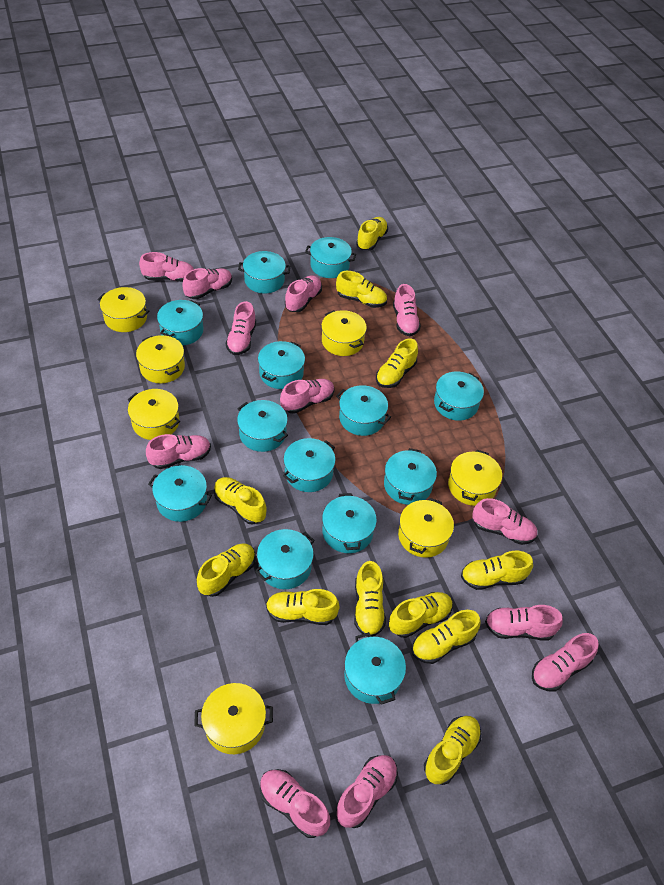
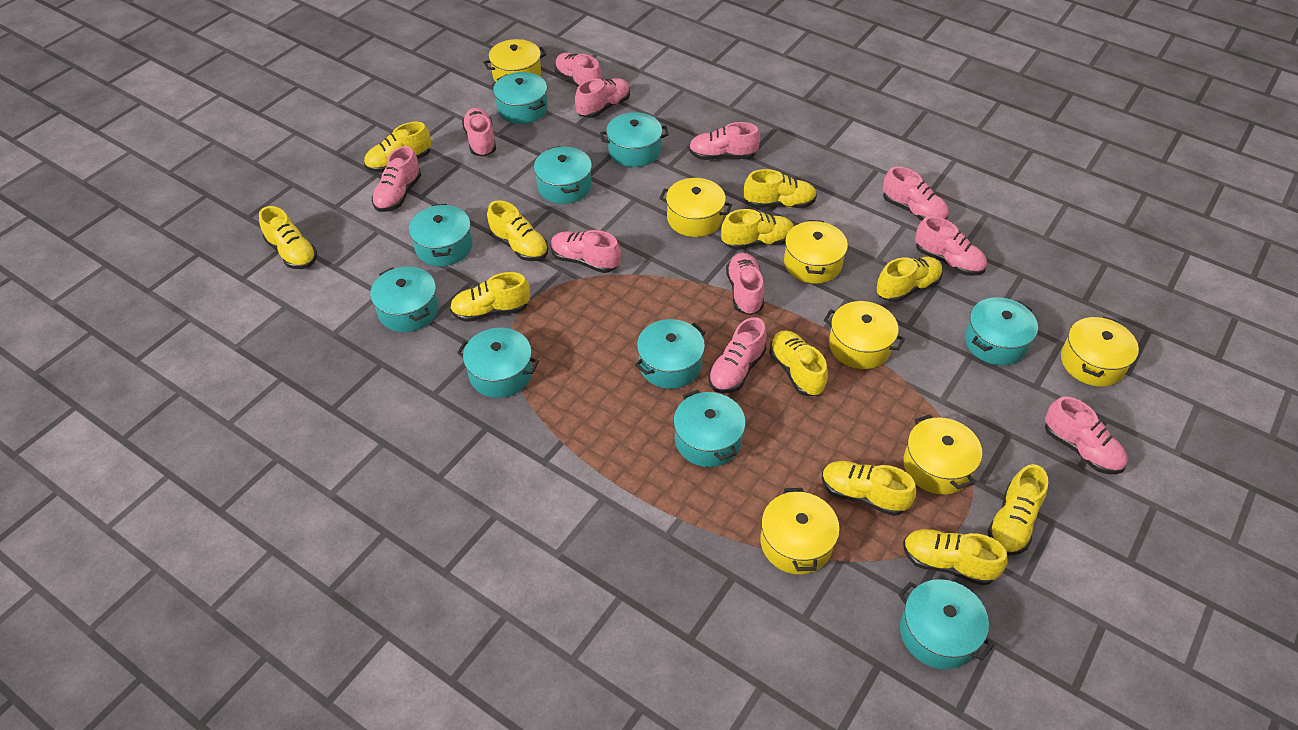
pink shoe: [139,252,194,282] [146,434,211,469] [182,268,232,299] [226,301,256,355] [260,769,330,838] [280,379,335,414] [285,275,322,312] [336,755,398,828] [393,284,421,336] [472,498,538,545] [485,605,563,641] [532,633,598,692] = 12 -> [372,146,421,212] [462,108,496,156] [550,230,621,273] [555,53,602,88] [575,78,630,118] [689,122,760,160] [708,317,767,393] [726,253,764,315] [883,166,949,221] [915,216,987,276] [1045,396,1128,474] = 11
turquoise pot: [148,465,212,522] [157,300,204,346] [237,400,288,452] [238,251,290,293] [255,529,315,589] [258,341,305,389] [283,438,336,492] [305,237,356,278] [322,493,377,553] [336,385,391,436] [344,632,406,705] [384,448,437,505] [434,372,484,421] = 13 -> [370,267,439,332] [409,204,472,266] [457,328,539,398] [493,72,548,124] [534,146,592,204] [600,112,669,167] [635,319,706,389] [673,390,746,467] [898,579,994,669] [965,297,1038,365] = 10

